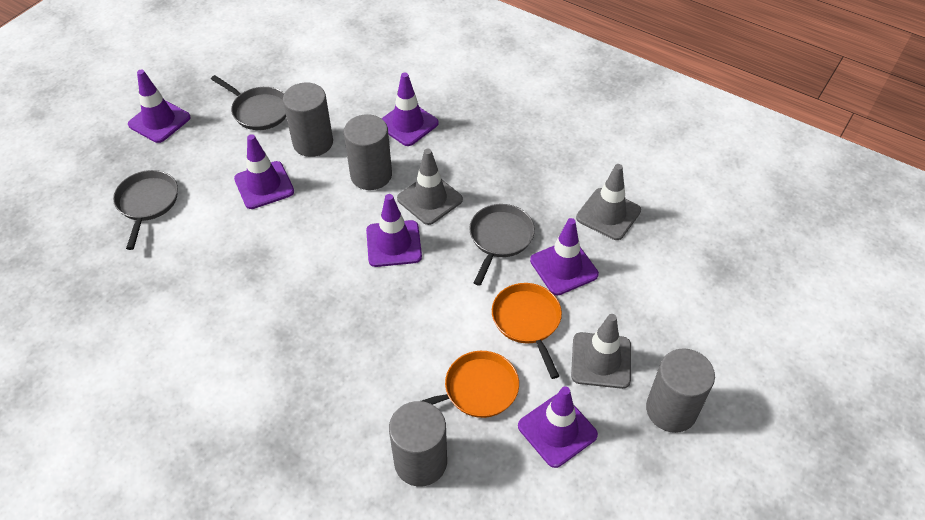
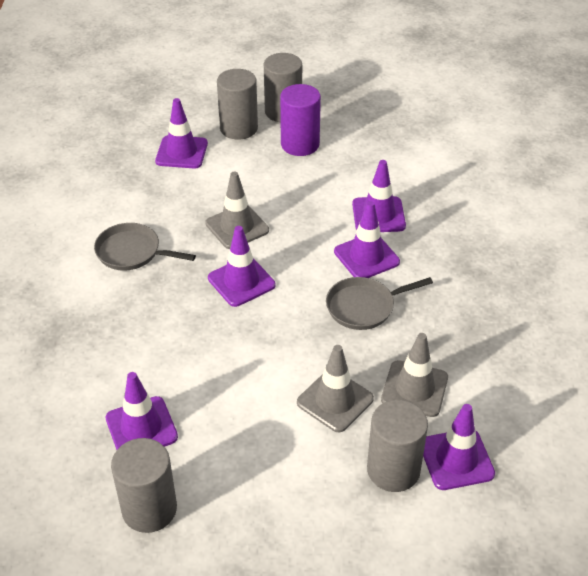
grey pan: [113,170,178,250] [211,75,286,130] [469,204,535,286] = 3 -> [94,223,196,271] [326,277,433,330] = 2
orange pan: [422,351,519,418] [492,283,562,379] = 2 -> none = 0
purple cylinder: none = 0 -> [280,84,321,156] = 1

